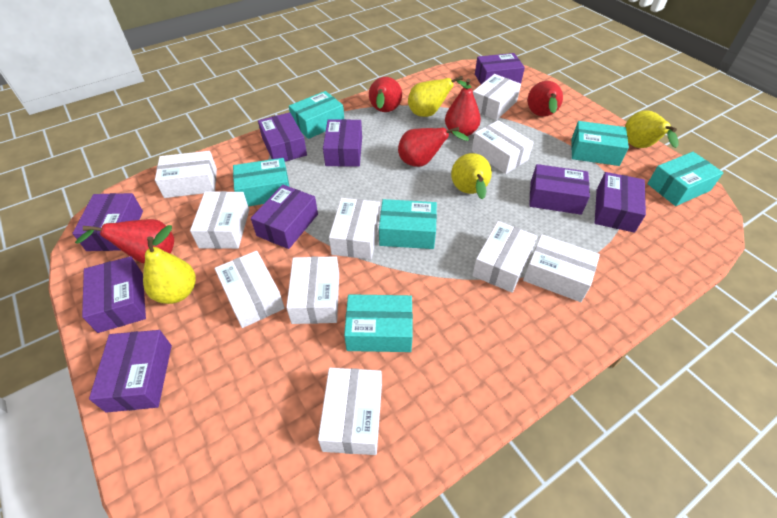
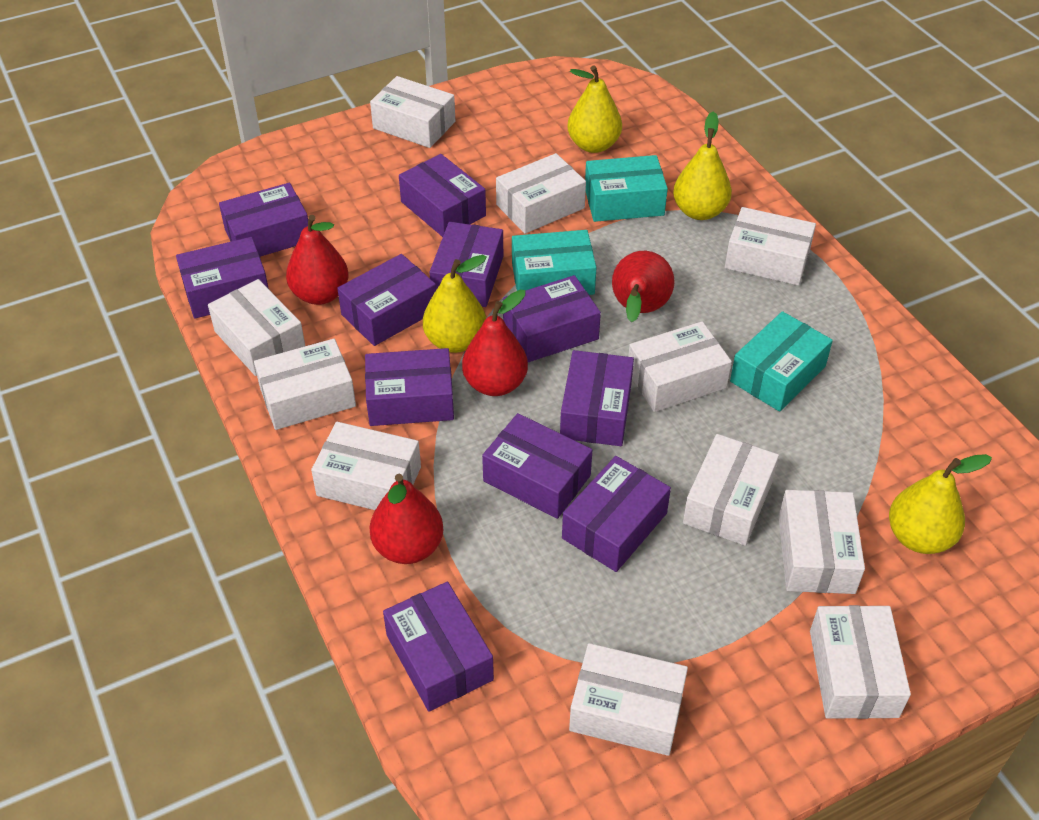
purple box: [72,193,143,251] [82,256,146,333] [89,330,172,413] [251,185,318,249] [258,112,307,162] [323,119,362,167] [475,53,525,84] [529,164,590,215] [595,172,646,233] = 9 -> [176,237,269,319] [219,183,308,257] [337,254,436,346] [365,348,454,426] [383,582,494,711] [399,154,486,237] [429,222,503,307] [482,413,592,519] [503,275,601,362] [560,350,634,446] [562,456,671,572] = 11
red pear: [75,219,174,264] [369,77,402,112] [398,127,469,167] [445,78,481,136] [527,81,563,117] = 5 -> [286,215,349,305] [369,474,444,564] [462,290,528,396] [612,251,675,322] = 4
turquoise box: [233,158,290,206] [289,91,344,139] [344,294,413,352] [379,199,437,249] [571,121,629,166] [648,152,724,206] = 6 -> [512,230,597,295] [585,155,668,222] [730,311,833,412] = 3
white box: [155,151,217,198] [190,191,249,249] [215,251,285,328] [286,256,339,324] [318,368,382,455] [329,198,380,259] [472,120,534,174] [472,221,538,293] [473,74,521,120] [523,234,600,302] = 10 -> [208,279,305,376] [254,339,356,430] [311,422,421,510] [370,76,455,148] [496,153,586,234] [569,643,688,756] [628,321,732,412] [683,434,779,546] [725,207,816,285] [779,490,865,594] [810,605,911,719] = 11

